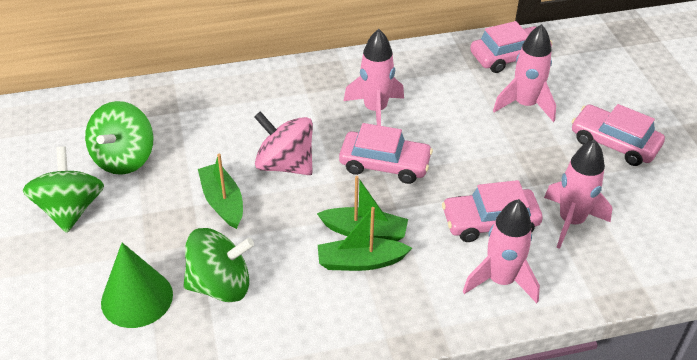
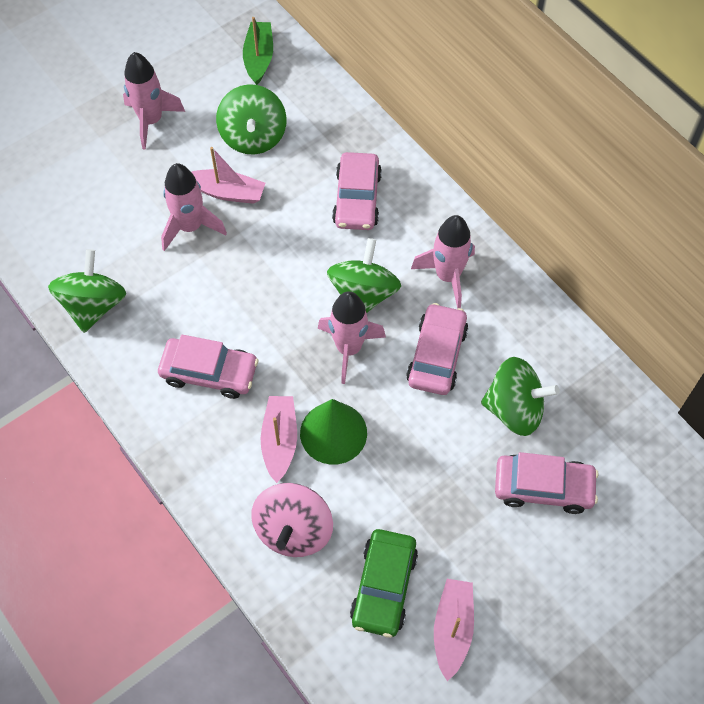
green boat: [198,154,243,229] [317,176,408,241] [318,207,412,271] = 3 -> [243,17,273,85] = 1
green car: none = 0 -> [350,529,418,638] = 1
green spinning top: [22,146,104,233] [85,101,154,175] [183,228,254,302] = 3 -> [48,249,126,333] [216,84,287,155] [327,238,401,313] [481,357,560,436] = 4
pink boat: none = 0 -> [191,147,265,204] [261,396,297,483] [434,579,474,681] = 3

